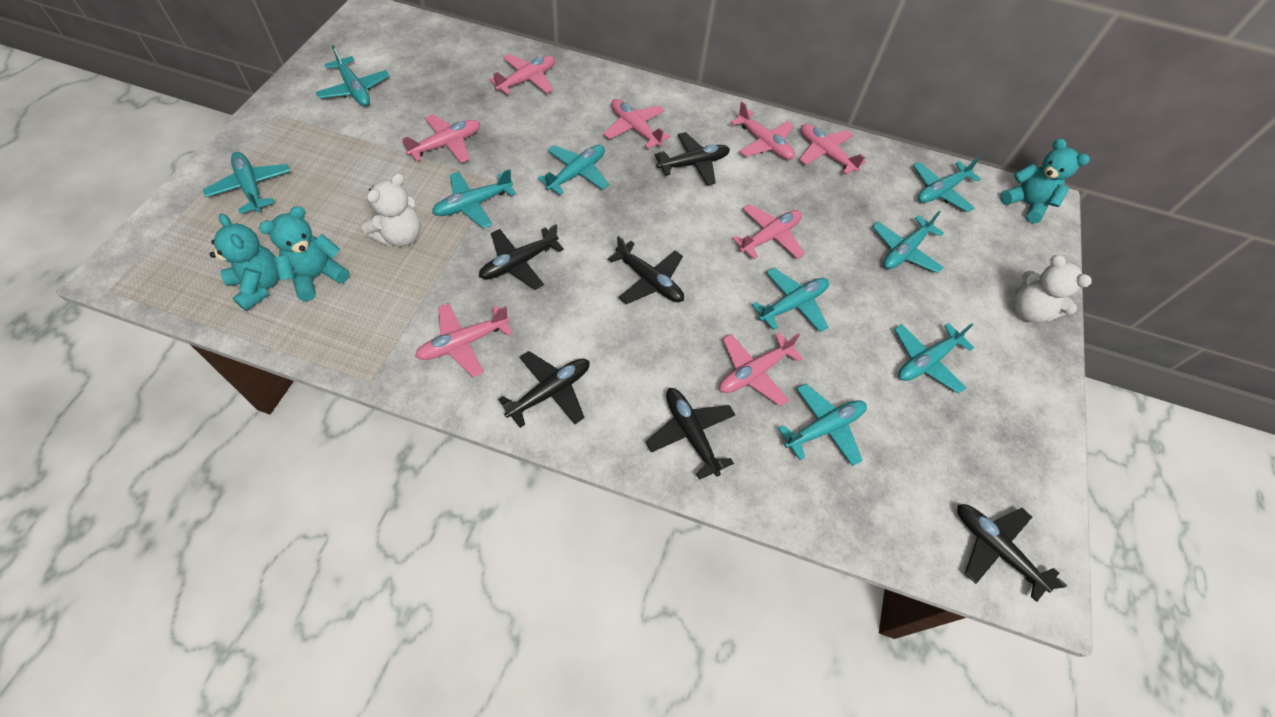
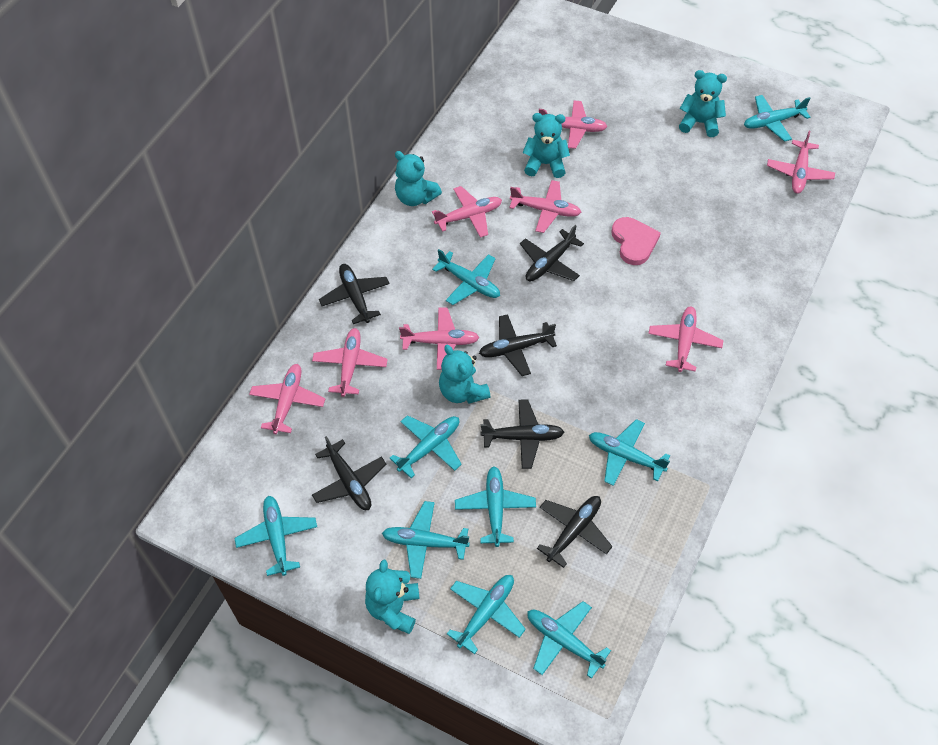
pink heart: none = 0 -> [611,217,661,265] = 1
turquoise teddy bear: [210,214,279,311] [259,206,350,301] [1000,138,1089,223] = 3 -> [365,559,420,634] [395,151,442,206] [439,345,490,404] [523,113,570,178] [679,70,727,137] = 5
white teddy bear: [362,173,421,246] [1014,255,1092,323] = 2 -> none = 0

